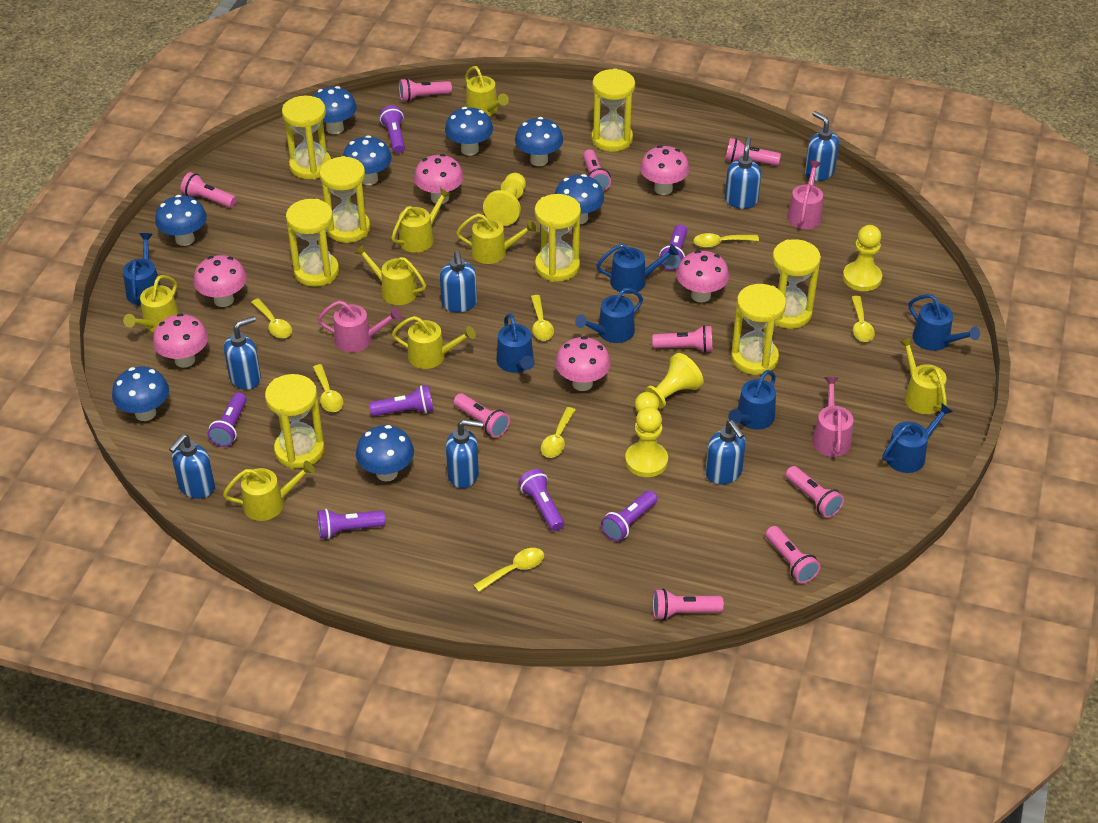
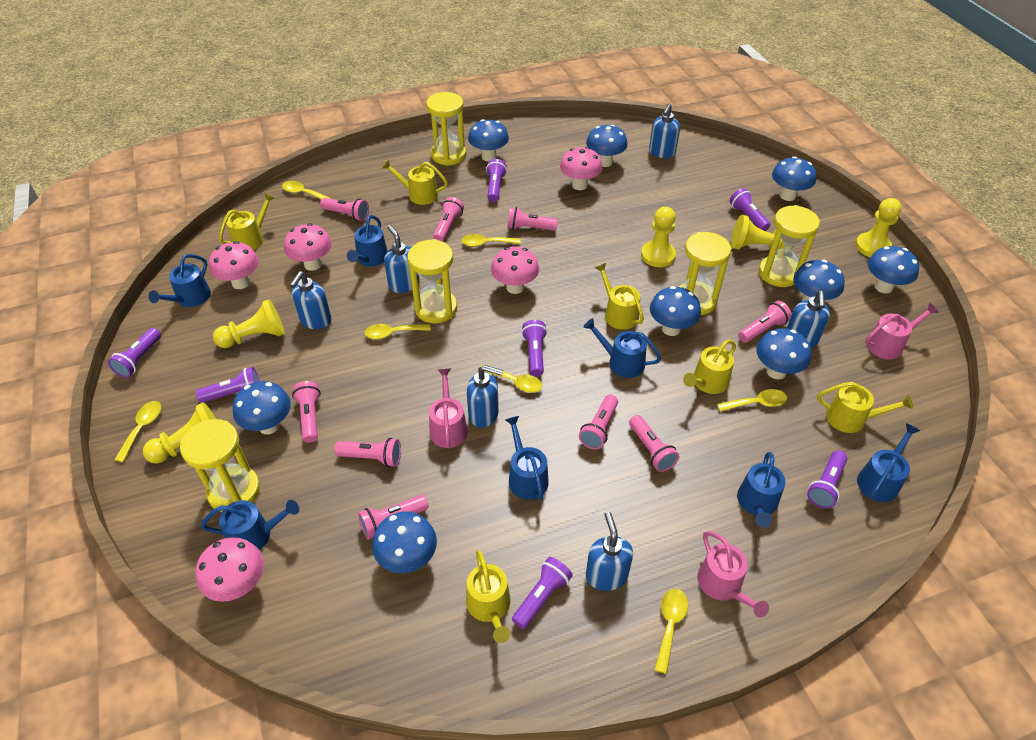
blue mushroom: [112,366,169,421] [155,195,207,246] [313,86,357,134] [343,135,392,185] [356,425,414,482] [445,107,493,155] [515,117,563,166] [555,174,604,224] = 8 -> [233,381,291,434] [372,512,437,573] [468,119,509,161] [586,124,628,167] [650,286,701,336] [756,328,811,380] [772,156,816,201] [793,260,845,301] [868,246,919,294] = 9
blue soap dispenser: [169,434,215,499] [224,316,261,390] [440,250,477,312] [446,419,483,488] [705,420,746,485] [725,137,761,209] [805,111,839,181] = 7 -> [290,271,332,329] [384,225,420,293] [467,365,503,428] [586,512,633,591] [649,104,680,158] [786,291,830,348] = 6
pink mushroom: [153,313,208,368] [194,255,247,307] [414,154,464,204] [555,336,611,391] [640,145,689,195] [676,250,729,303] = 6 -> [195,537,264,602] [209,241,259,289] [284,223,332,271] [491,246,539,294] [560,147,602,190] = 5
yellow hourglass: [265,374,325,469] [282,96,331,179] [286,199,339,287] [319,156,370,243] [534,194,581,282] [591,68,635,152] [731,284,786,375] [772,239,821,329] = 8 -> [180,419,260,512] [407,239,457,323] [426,92,466,166] [679,232,732,315] [759,205,820,287] = 5
yellow pawn: [483,173,526,226] [625,407,668,477] [635,353,704,412] [843,225,882,291] = 4 -> [143,402,216,464] [213,299,285,348] [641,207,676,267] [731,215,794,250] [855,198,902,257] = 5
yellow watering can: [123,275,179,332] [223,461,315,521] [354,244,426,305] [391,188,451,252] [392,316,476,369] [456,213,537,264] [465,66,509,116] [899,338,947,414] = 8 -> [219,192,275,250] [382,160,448,205] [466,550,511,643] [595,263,644,330] [683,340,736,394] [817,382,913,433] = 6

